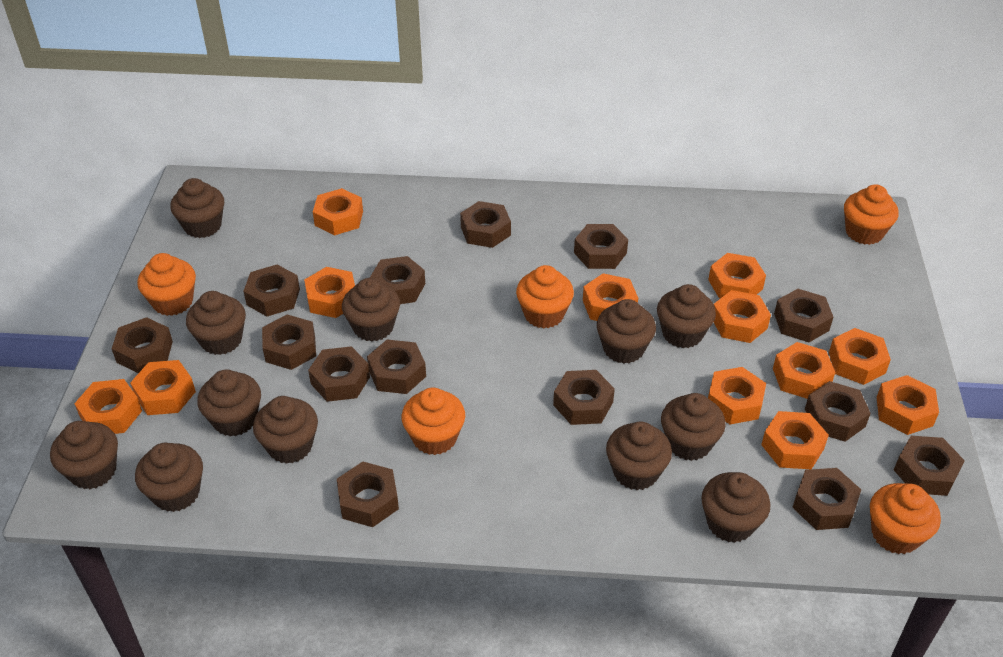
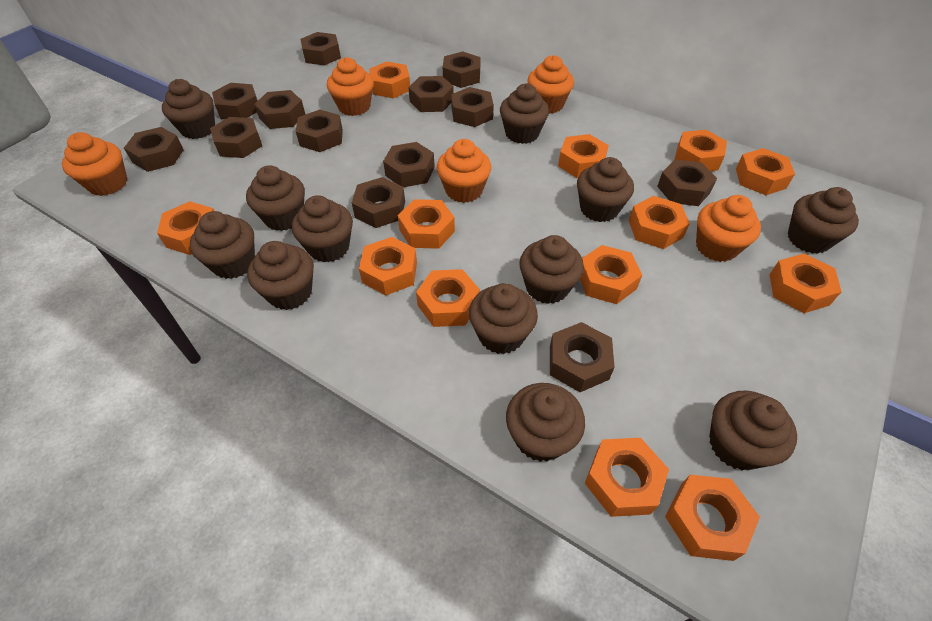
brown nut: [112,317,173,373] [244,265,300,317] [262,315,316,370] [308,346,370,402] [337,462,399,527] [367,340,426,394] [370,256,425,304] [460,201,511,248] [553,370,615,425] [574,224,628,269] [774,289,833,342] [792,468,861,530] [805,381,871,442] [894,436,965,496] = 14 -> [124,127,184,172] [210,117,262,158] [212,83,258,119] [254,90,305,129] [296,109,343,152] [300,32,341,66] [352,177,405,228] [383,142,435,187] [408,76,454,112] [443,51,481,88] [451,87,494,127] [550,322,615,392] [657,159,717,206] = 13
orange nut: [74,379,142,434] [130,360,196,415] [304,267,355,318] [313,188,363,235] [583,273,638,321] [708,253,766,298] [708,367,766,424] [714,290,771,343] [761,411,829,469] [773,342,835,399] [829,328,891,385] [877,375,939,435] = 12 -> [157,201,214,255] [359,237,417,295] [369,61,410,99] [398,199,455,249] [416,269,480,327] [558,134,609,178] [580,245,642,304] [585,438,669,517] [629,196,690,249] [665,475,760,561] [674,130,727,171] [736,148,795,195] [769,253,842,313] = 13

